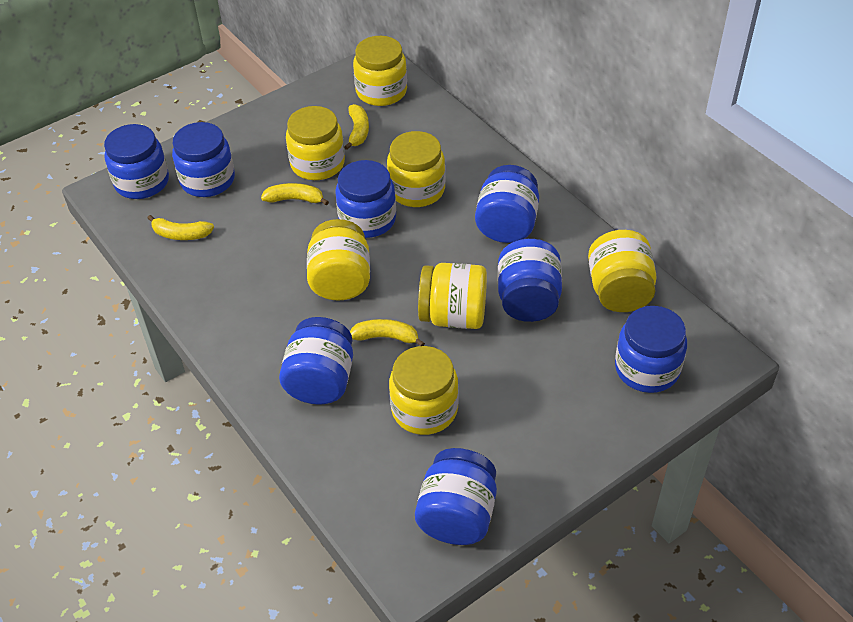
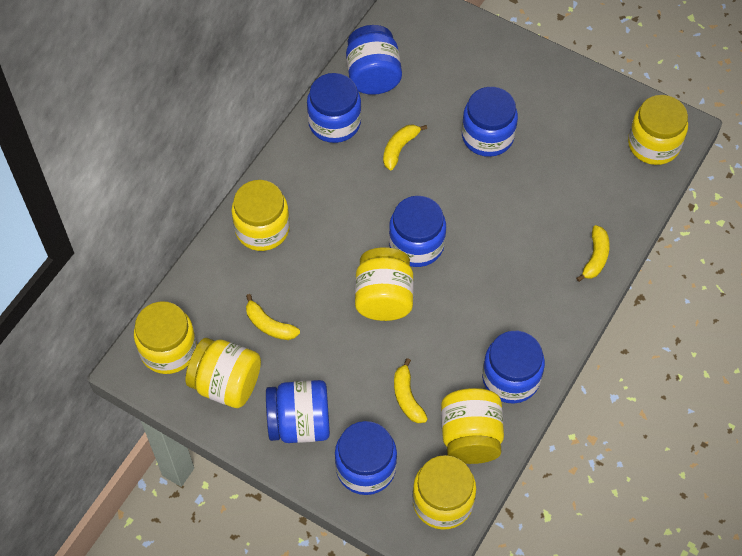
blue jar: [104,124,169,199] [172,122,235,197] [279,317,353,405] [335,160,396,238] [415,448,497,545] [475,165,539,243] [498,239,562,322] [615,306,687,393] = 8 -> [266,380,330,443] [307,73,362,143] [335,421,397,495] [346,25,402,95] [389,196,446,267] [462,87,518,157] [482,331,545,404] = 7

